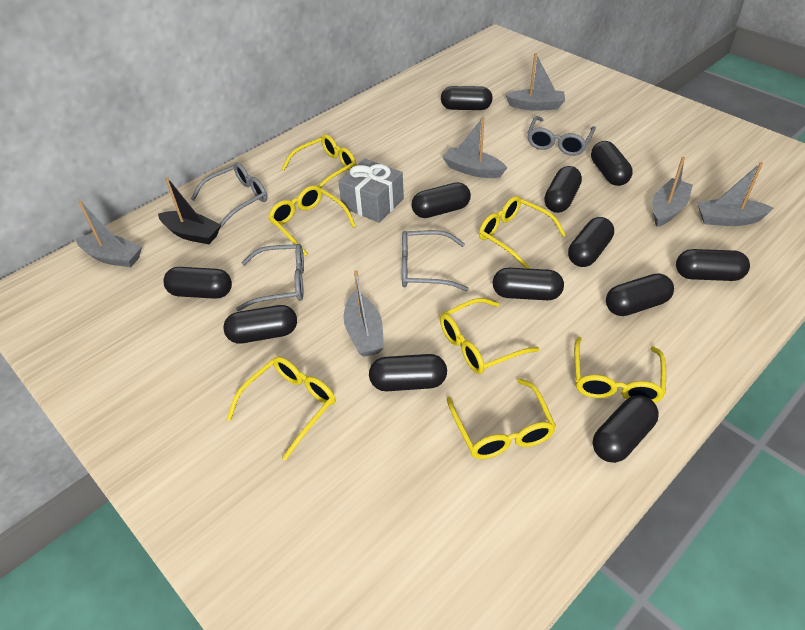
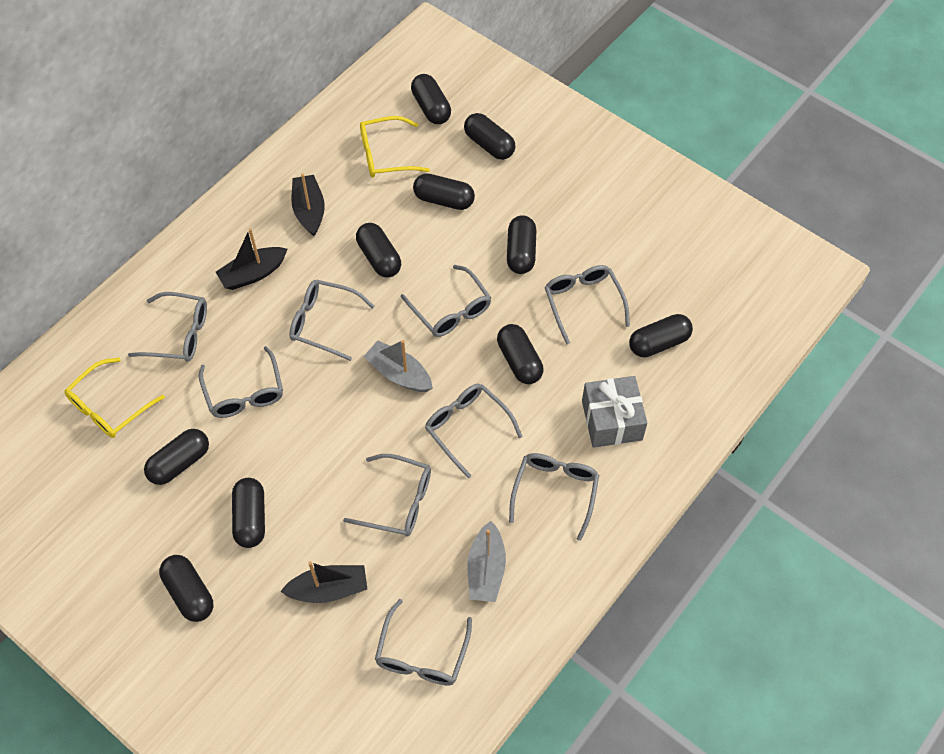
black boat: [158,177,221,244] = 1 -> [216,228,287,290] [280,561,367,603] [291,173,325,236] = 3
black capsule: [163,267,232,299] [223,305,297,344] [369,354,447,391] [412,182,471,218] [441,86,493,110] [493,268,564,300] [544,166,582,213] [568,217,614,267] [591,141,633,186] [593,395,659,463] [606,273,674,316] [676,249,750,281] = 12 -> [144,429,209,485] [159,555,213,622] [232,478,265,548] [356,223,401,277] [411,74,451,124] [413,173,475,210] [464,113,515,160] [497,324,543,384] [507,215,536,274] [629,314,693,357] = 10
grey boat: [76,201,142,267] [344,270,384,357] [442,117,507,178] [505,53,565,111] [653,157,693,227] [697,162,774,226] = 6 -> [363,340,433,392] [467,521,506,602] = 2
grey glasses: [191,163,267,229] [236,244,304,311] [402,230,468,291] [527,116,596,156] = 4 -> [128,292,207,362] [199,346,283,418] [289,280,375,361] [343,454,431,537] [375,599,472,685] [401,265,491,337] [425,384,523,479] [509,453,599,541] [545,265,630,345] = 9
yellow glasses: [227,357,335,461] [268,185,356,256] [281,134,357,188] [440,298,540,374] [447,378,556,459] [479,196,567,269] [574,337,666,403] = 7 -> [64,358,165,438] [360,116,430,177] = 2

